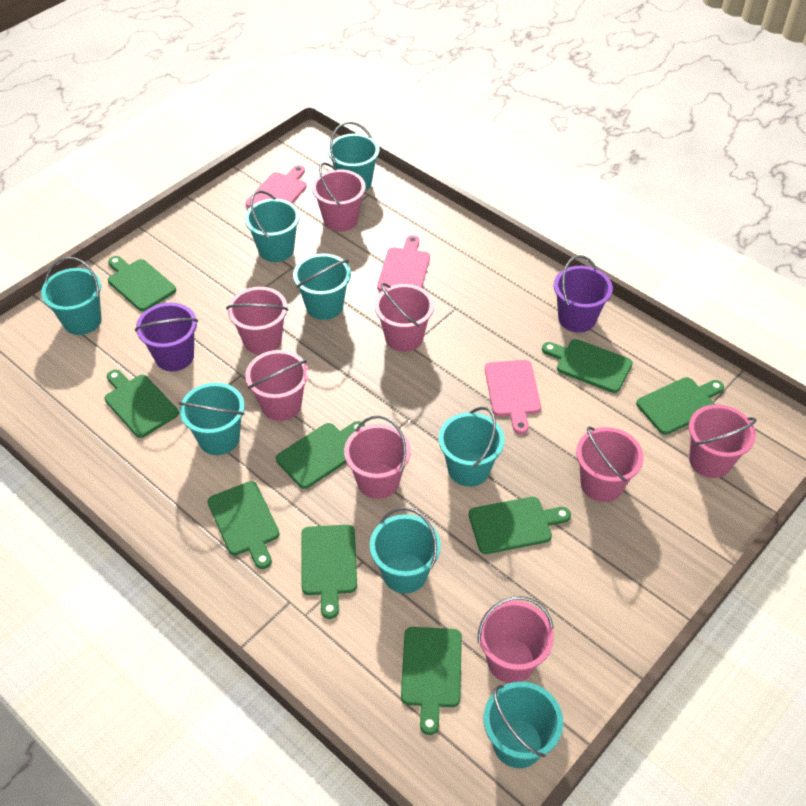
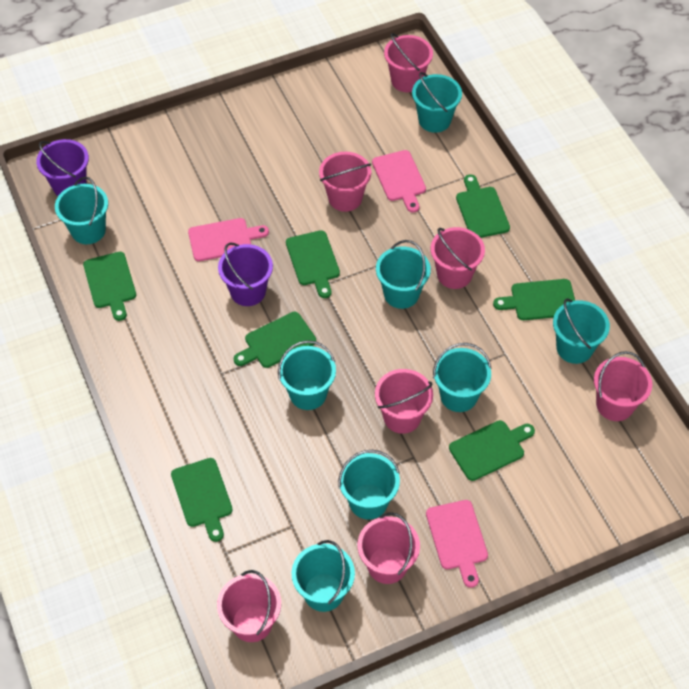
green cutting board: [105,370,179,438] [108,256,176,311] [207,481,279,569] [276,421,366,489] [301,525,357,619] [401,627,462,735] [469,497,571,554] [542,339,633,393] [636,377,724,435] = 9 -> [83,252,136,321] [171,458,233,542] [234,312,316,368] [286,230,340,298] [449,420,535,481] [456,174,510,238] [493,279,575,320] = 7
pink bucket: [226,287,289,355] [245,350,308,421] [312,162,366,232] [344,415,411,499] [375,283,434,352] [478,596,554,683] [576,426,644,502] [689,404,757,478] = 8 -> [217,570,281,642] [319,152,371,212] [358,512,420,584] [375,369,433,434] [384,33,433,92] [431,227,485,289] [594,351,652,421] = 7

